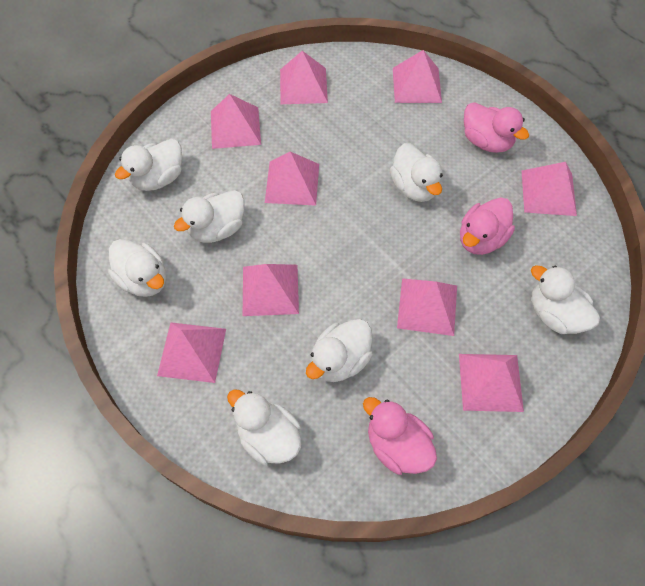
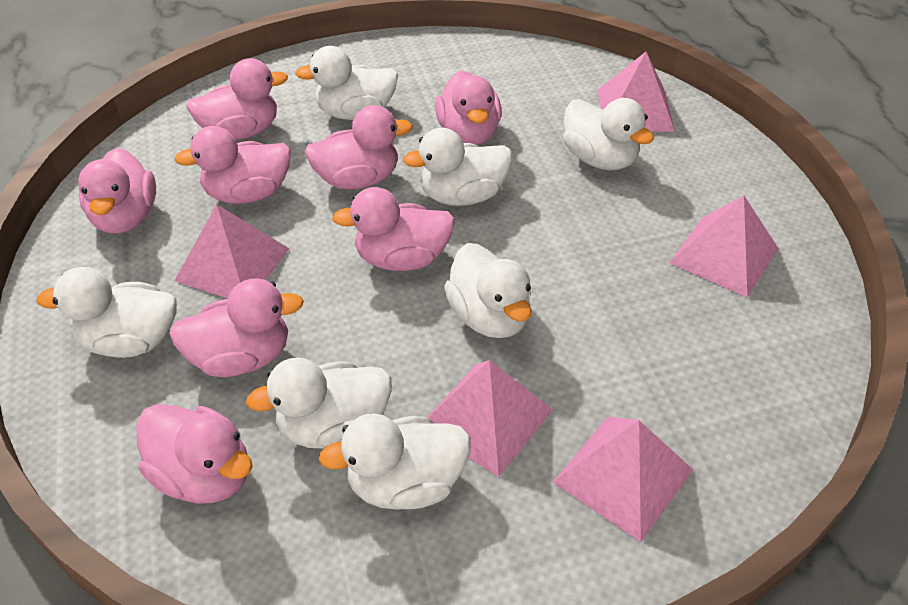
pink duck: [363,397,437,475] [460,197,515,255] [464,102,529,153] = 3 -> [78,148,156,234] [136,404,253,504] [169,278,304,377] [174,126,291,204] [186,58,288,140] [304,105,413,190] [332,187,455,271] [435,70,502,145] = 8
pink pyramid: [157,322,226,383] [211,94,261,149] [243,264,299,316] [265,152,319,206] [280,51,328,104] [393,50,442,103] [397,278,457,336] [459,354,524,412] [522,162,577,216] = 9 -> [174,204,289,298] [427,360,553,477] [553,417,693,542] [598,52,675,132] [669,195,778,298] = 5

